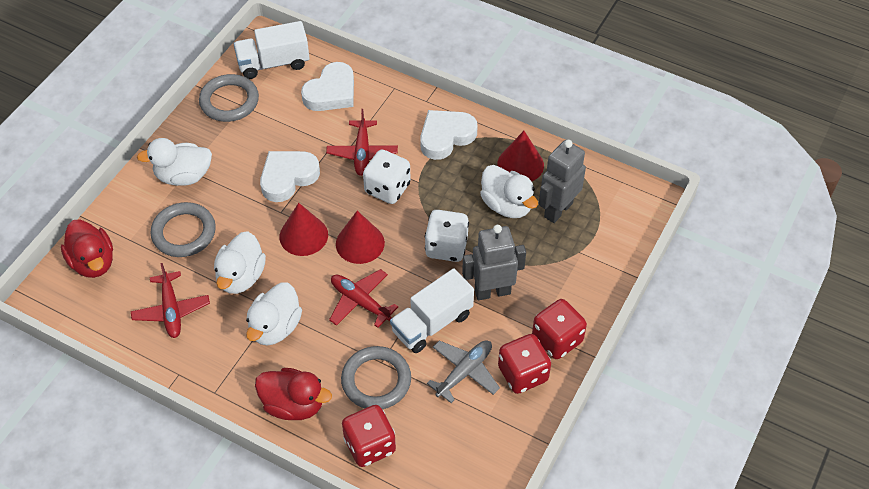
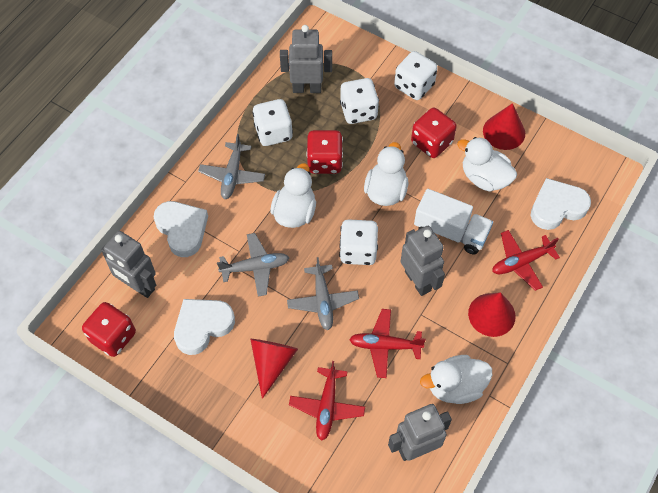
grey plane: [427,340,500,403] = 1 -> [198,134,265,199] [217,233,289,297] [287,257,359,330] = 3
grey ring: [150,202,216,257] [199,74,259,122] [341,346,411,409] = 3 -> none = 0
grey robot: [462,225,526,300] [539,140,586,223] = 2 -> [101,231,156,298] [280,25,332,93] [388,404,452,461] [400,226,445,296] = 4
red duck: [61,220,113,278] [255,368,332,420] = 2 -> none = 0
white dice: [363,149,411,204] [425,210,469,262] = 2 -> [252,99,293,146] [339,219,378,265] [340,78,379,124] [394,51,438,100] = 4
white truck: [234,21,310,79] [390,268,474,353] = 2 -> [414,189,493,255] = 1

